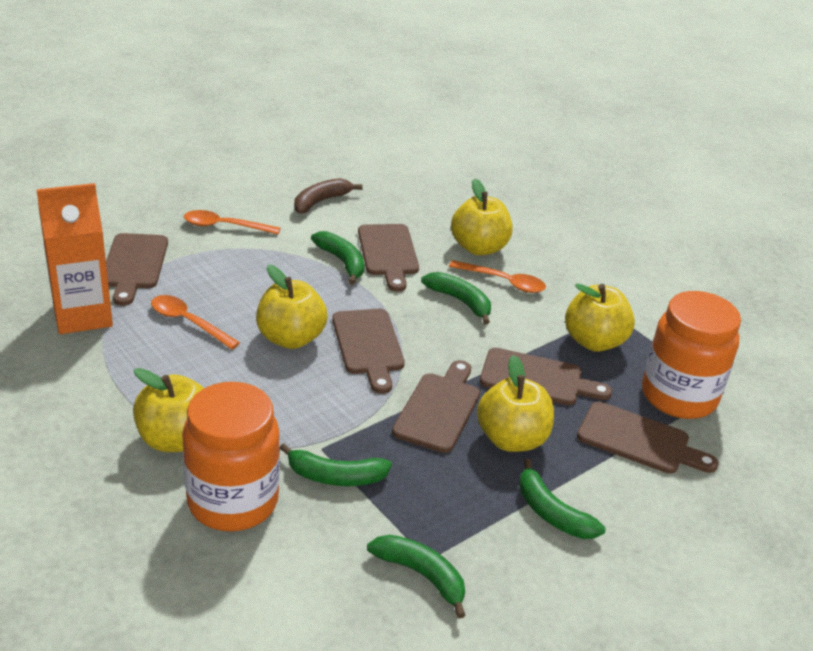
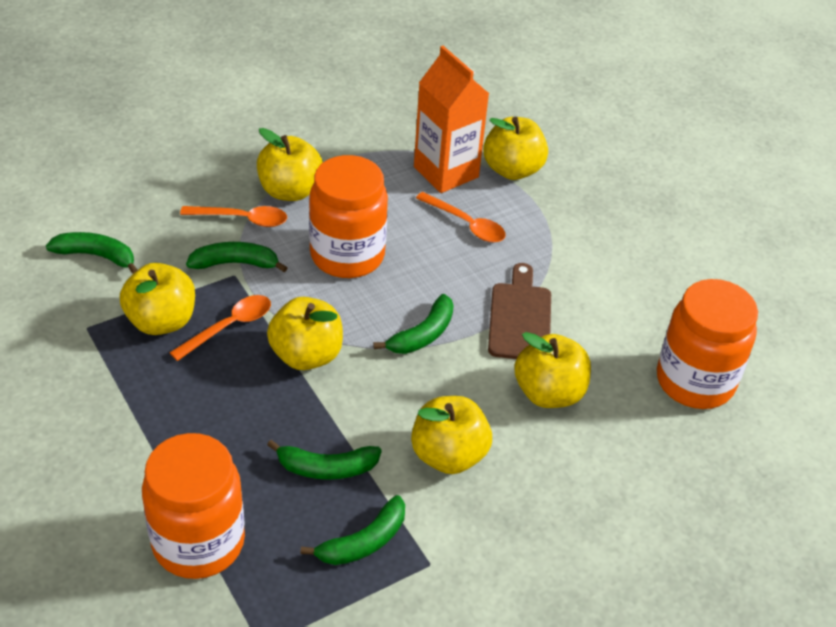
brown banana: [294,178,363,214] = 1 -> none = 0
brown cutting board: [106,233,168,306] [332,309,405,394] [358,224,419,292] [392,360,480,453] [480,348,612,405] [577,402,718,474] = 6 -> [488,263,551,359] = 1
orange jar: [182,382,280,531] [642,291,741,419] = 2 -> [142,433,245,579] [309,155,388,278] [657,279,758,409] = 3
yellow apple: [133,368,204,452] [256,265,327,349] [451,179,512,256] [477,355,554,452] [565,283,635,352] = 5 -> [120,263,195,335] [257,128,323,201] [267,297,343,370] [411,396,492,474] [483,117,548,180] [514,332,591,408] = 6

